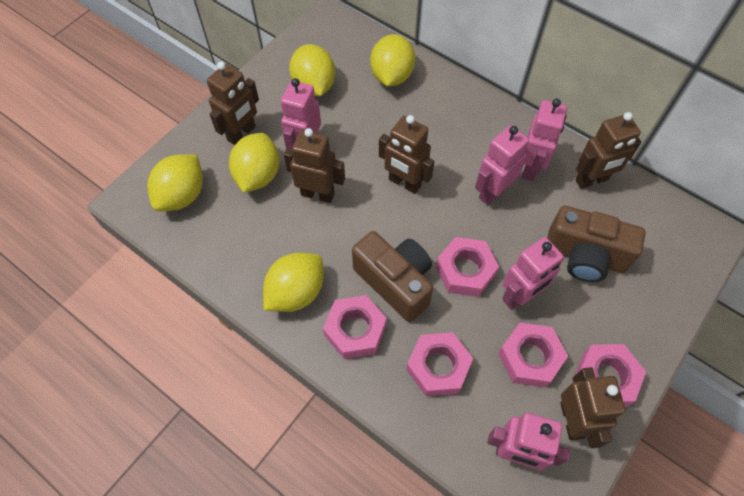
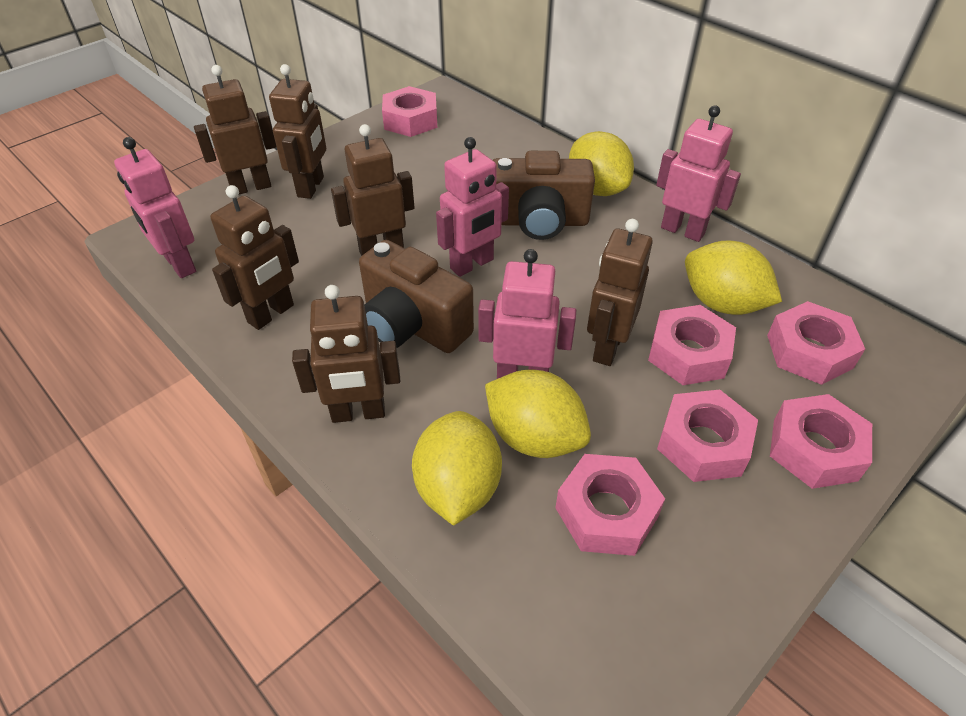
brown robot: [207,62,259,145] [284,128,345,203] [379,115,435,194] [560,367,625,448] [575,112,641,189] = 5 -> [194,65,276,194] [210,185,299,330] [269,64,326,199] [292,285,400,423] [331,124,415,256] [587,219,653,366] = 6
pink nut: [323,295,387,359] [406,332,473,396] [436,237,499,297] [498,323,568,388] [575,344,646,406] = 5 -> [382,86,437,137] [555,454,665,556] [648,305,736,385] [657,389,758,482] [767,301,865,385] [770,394,872,489] = 6
pink robot: [281,78,321,149] [475,126,529,205] [487,412,570,470] [502,237,564,310] [522,99,567,181] = 5 -> [114,137,196,278] [436,137,509,277] [478,249,576,379] [656,105,741,242] = 4
yellow lemon: [147,154,203,211] [229,133,280,193] [263,252,324,312] [289,44,335,96] [370,34,415,86] = 5 -> [412,411,502,526] [485,370,591,458] [569,131,634,196] [685,240,782,315] = 4

